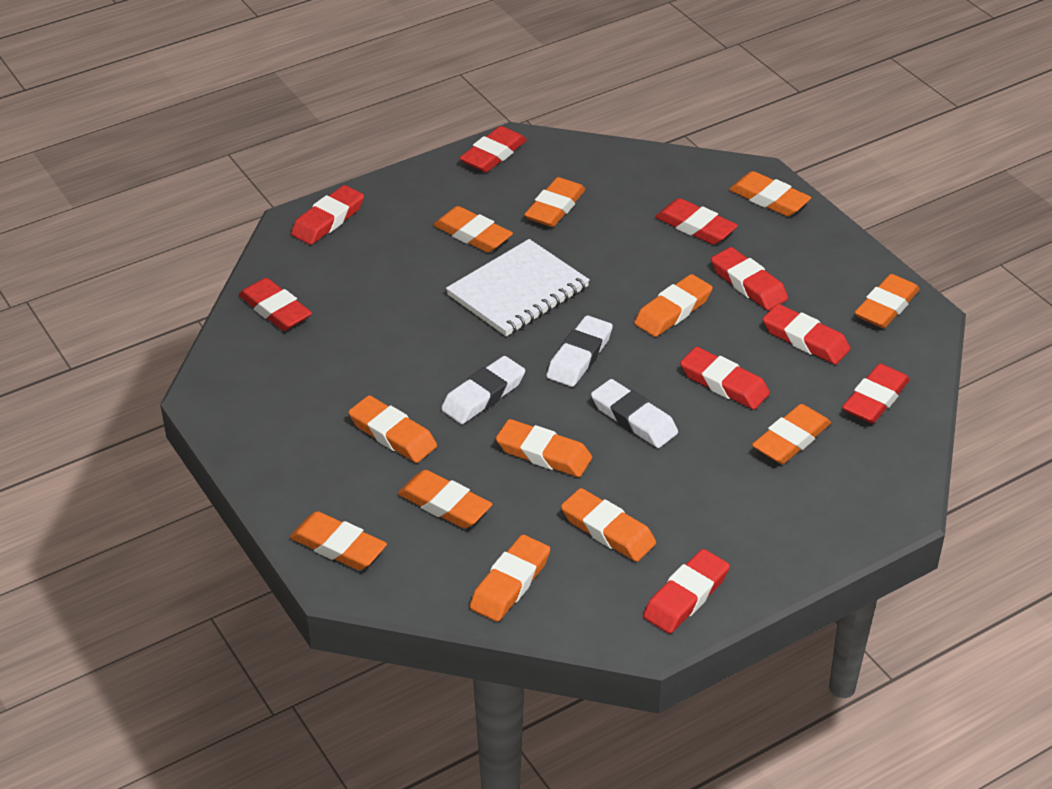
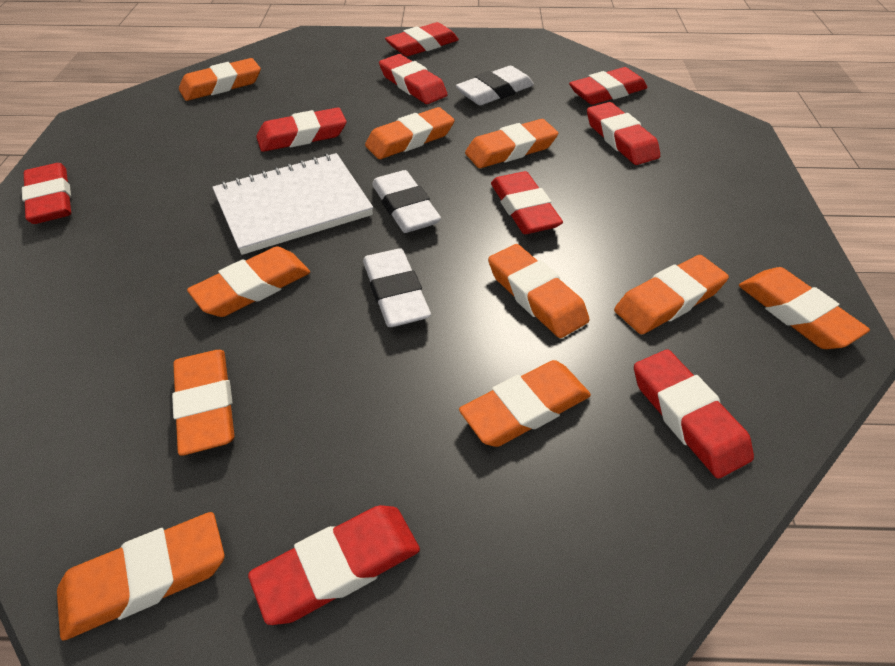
orange eraser: [290,511,387,570] [348,395,437,463] [398,470,493,528] [433,206,513,253] [470,535,550,622] [496,419,592,477] [524,177,586,227] [561,488,656,562] [634,274,713,337] [729,171,812,216] [752,404,831,464] [855,274,920,328] = 12 -> [57,512,224,641] [172,350,234,456] [179,58,261,101] [187,247,310,317] [365,107,455,159] [459,360,591,447] [465,119,558,168] [488,244,589,338] [614,255,729,334] [739,267,870,349] = 10

